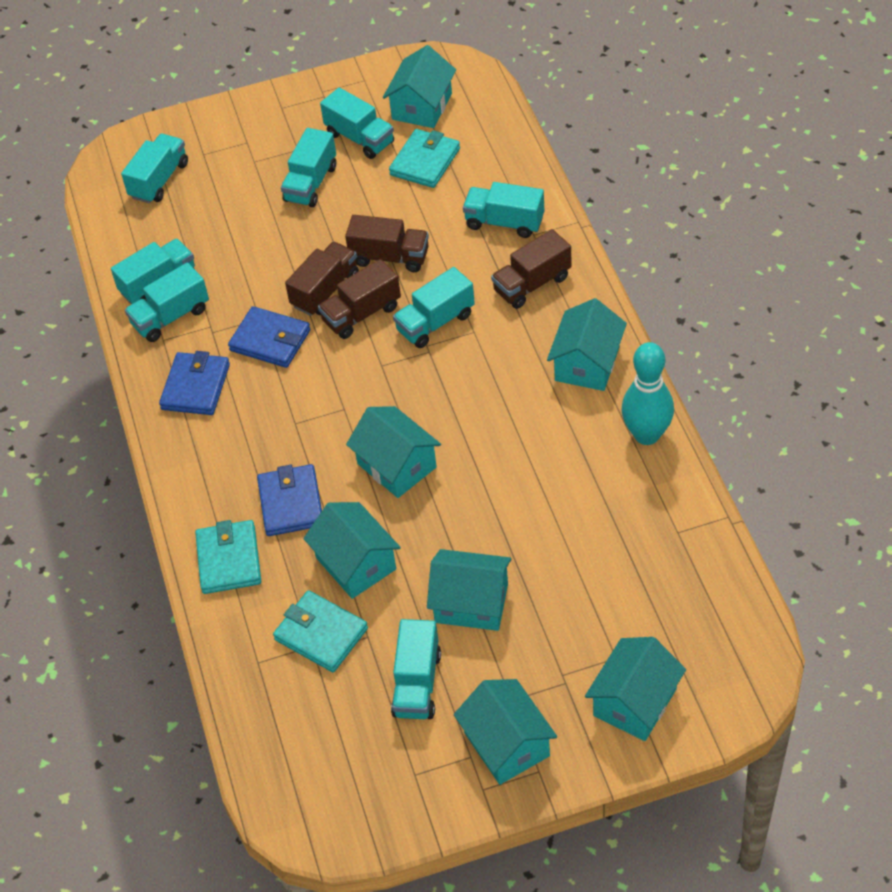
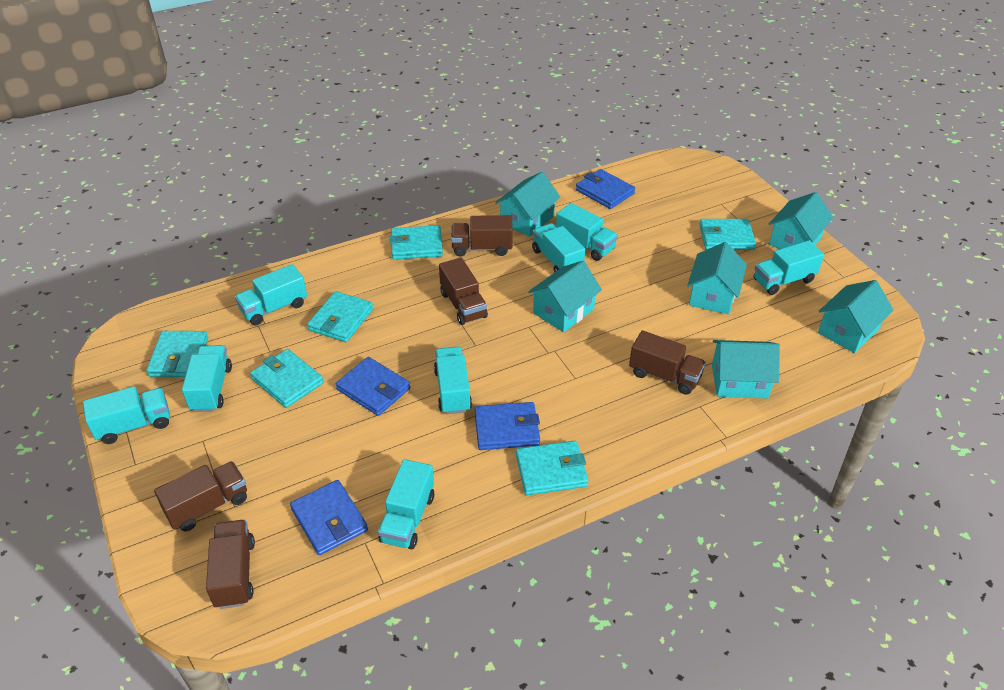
blue wallet: [159,351,230,415] [228,306,310,368] [257,464,322,536] = 3 -> [290,480,368,555] [336,357,410,416] [474,402,540,450] [576,169,635,209] = 4
brown truck: [285,242,359,316] [318,259,401,339] [345,215,429,272] [491,229,572,309] = 4 -> [154,461,247,531] [206,520,255,609] [439,258,488,325] [451,215,513,257] [629,330,706,395] = 5
turquoise bowling pin: [621,342,674,445] = 1 -> none = 0
turquoise house: [304,502,401,599] [346,406,441,498] [383,45,456,128] [427,549,511,631] [454,679,557,785] [547,298,627,391] [585,637,686,741] = 7 -> [495,172,560,237] [528,261,602,333] [687,242,747,315] [712,340,780,398] [769,192,833,249] [818,280,893,353] = 6
turquoise wallet: [195,520,261,594] [273,590,368,672] [389,129,460,188] = 3 -> [146,331,208,377] [250,349,324,408] [307,291,373,342] [390,225,443,260] [516,441,588,495] [699,219,756,250] = 6

